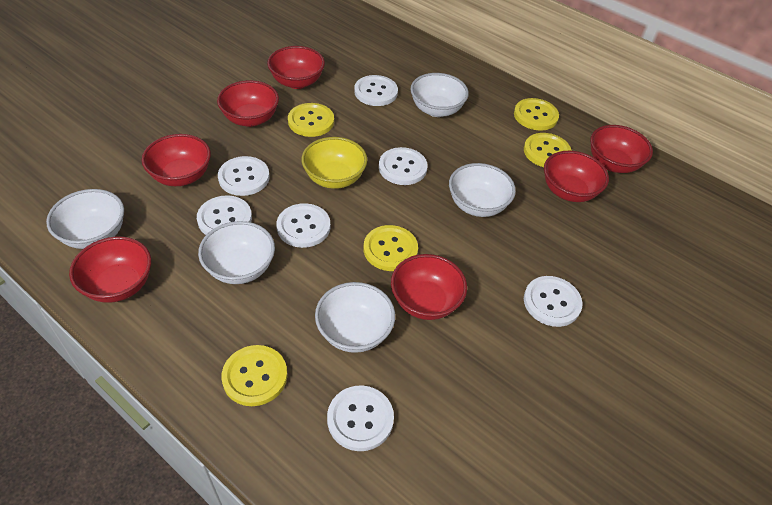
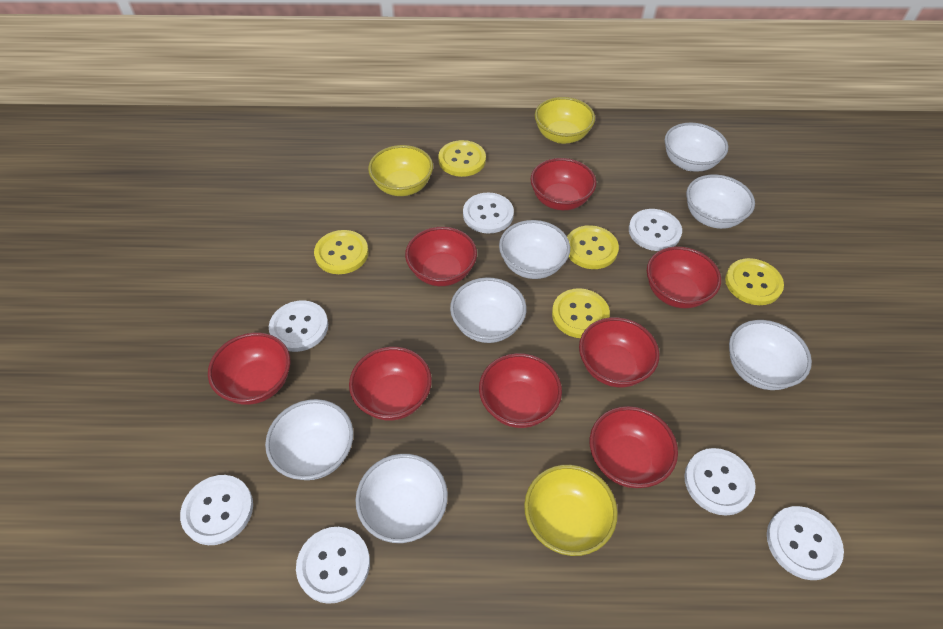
red bowl: [69,236,151,303] [142,134,211,186] [217,80,279,127] [267,46,325,89] [391,254,467,320] [544,151,609,202] [590,125,653,173] = 7 -> [208,333,291,405] [349,347,432,420] [405,227,477,286] [479,353,562,428] [530,158,596,210] [579,317,659,387] [590,406,678,488] [647,247,721,308] = 8
white bowl: [46,189,124,249] [198,221,275,284] [315,282,395,353] [411,73,469,117] [449,163,516,217] = 5 -> [265,399,353,480] [355,454,448,543] [450,277,526,343] [499,220,570,279] [665,123,728,172] [686,174,755,229] [729,320,812,390] = 7
yellow bowl: [301,137,367,189] = 1 -> [368,145,433,196] [524,465,618,556] [535,97,595,144] = 3

